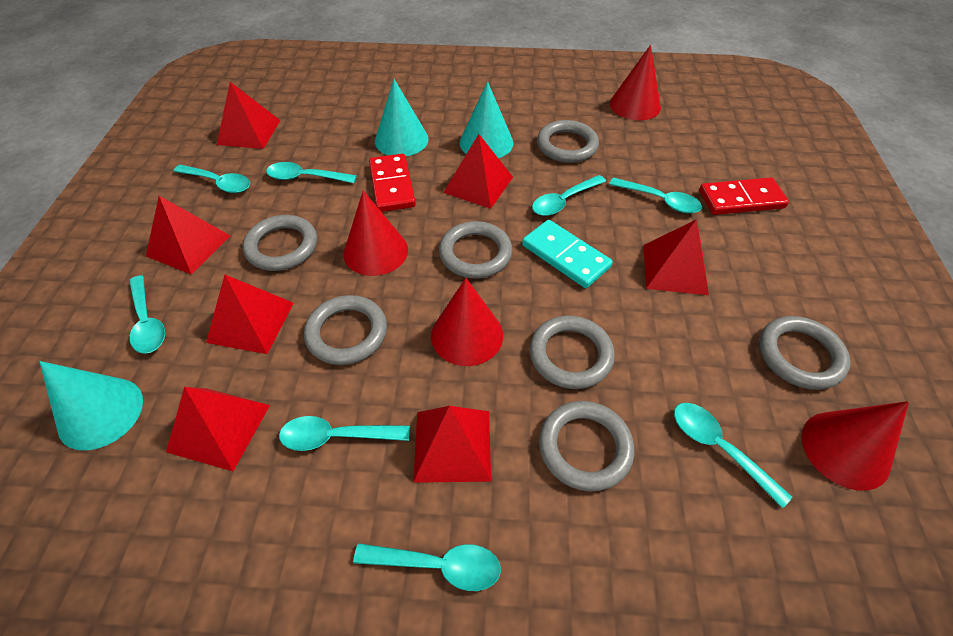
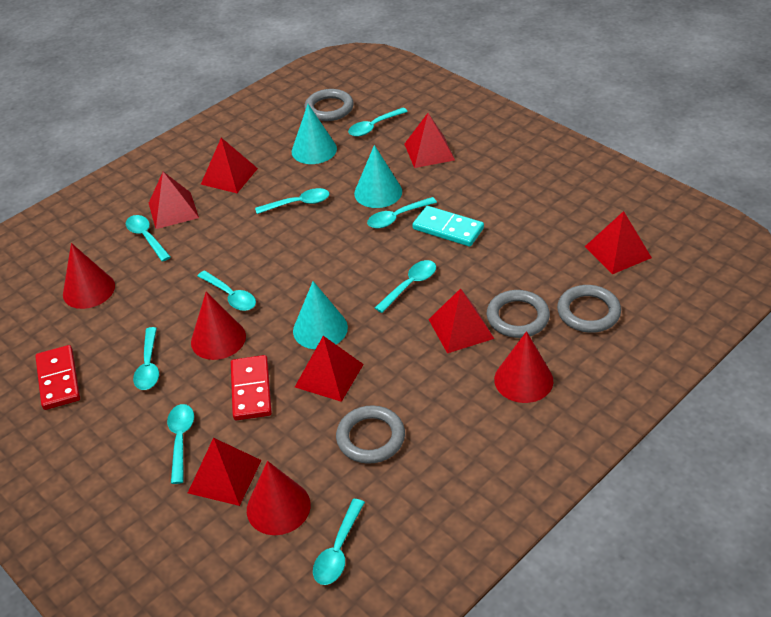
grey ring: [243,215,317,271] [304,295,387,365] [439,221,512,278] [530,315,615,389] [537,120,599,163] [539,401,635,492] [759,316,851,390] = 7 -> [305,89,354,121] [336,405,405,464] [487,290,550,338] [557,285,621,333] = 4
turquoise spoon: [129,275,165,354] [173,165,250,193] [266,162,357,183] [279,416,410,451] [353,543,501,591] [532,175,606,216] [609,178,702,213] [674,403,792,508] = 8 -> [126,215,171,262] [133,327,159,390] [167,404,194,484] [198,270,256,311] [255,188,329,214] [313,499,365,585] [348,107,408,137] [367,197,437,228] [375,260,436,313] = 9

